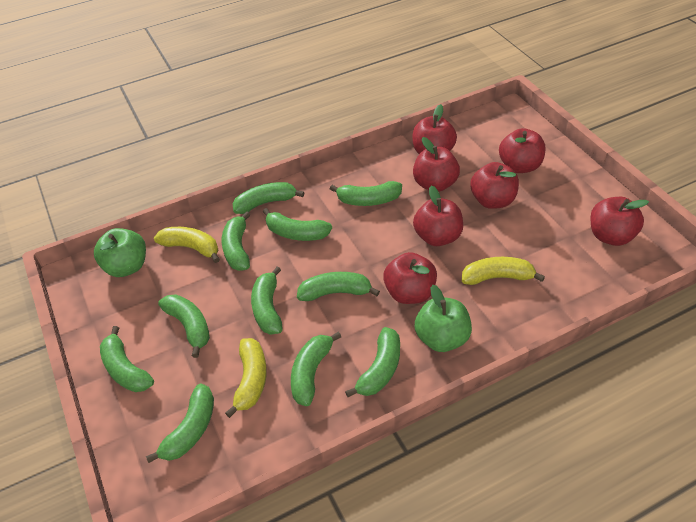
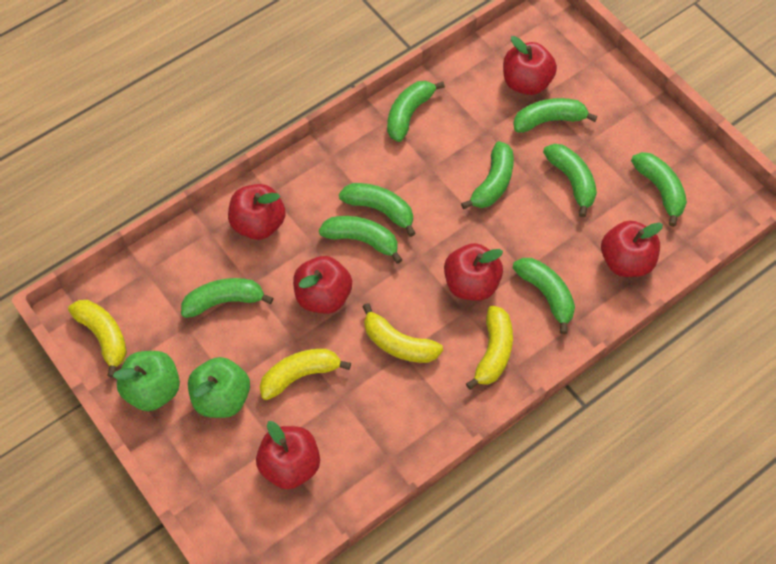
green banana: [100,326,154,392] [146,384,214,463] [158,294,210,358] [221,211,250,271] [233,182,304,214] [251,267,283,335] [263,208,332,241] [291,331,341,406] [297,272,380,301] [330,181,402,206] [345,327,400,397] = 11 -> [181,278,273,318] [319,216,403,264] [339,183,416,237] [387,81,445,142] [461,141,514,209] [513,98,597,133] [513,258,575,334] [543,144,597,217] [631,152,687,227] = 9
red apple: [383,252,437,304] [413,104,457,154] [413,137,460,192] [413,185,463,246] [470,162,519,209] [499,128,545,173] [590,197,649,246] = 7 -> [228,184,286,240] [256,421,320,490] [293,256,352,314] [444,243,503,301] [503,36,557,95] [601,220,663,277] = 6
yellow banana: [154,227,220,263] [225,338,267,418] [462,257,545,285] = 3 -> [68,300,127,378] [260,349,351,400] [362,303,443,363] [466,306,513,390] = 4

